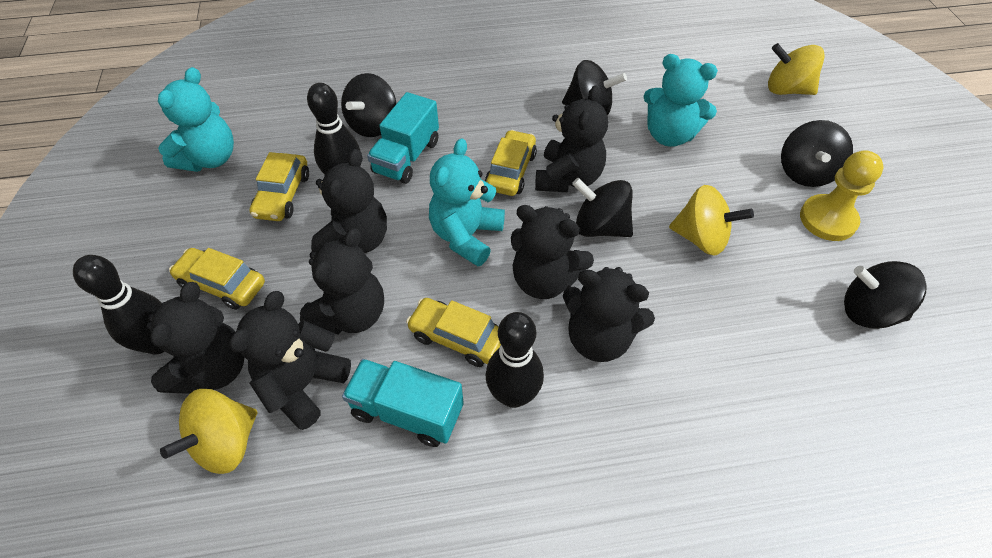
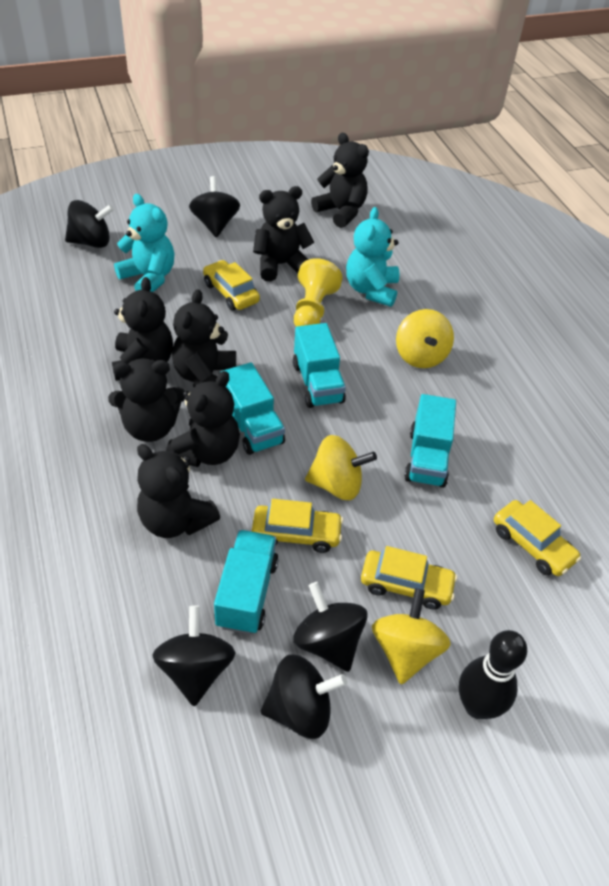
black bowling pin: [73,255,164,355] [307,83,360,175] [486,312,544,408] = 3 -> [459,630,527,719] = 1
turquoise teddy bear: [158,67,234,172] [429,138,505,266] [643,54,718,147] = 3 -> [114,194,174,292] [346,207,399,307] = 2
turquoise truck: [342,359,464,447] [367,92,439,184] = 2 -> [214,530,279,634] [220,362,285,455] [293,323,346,408] [404,394,456,488] = 4

